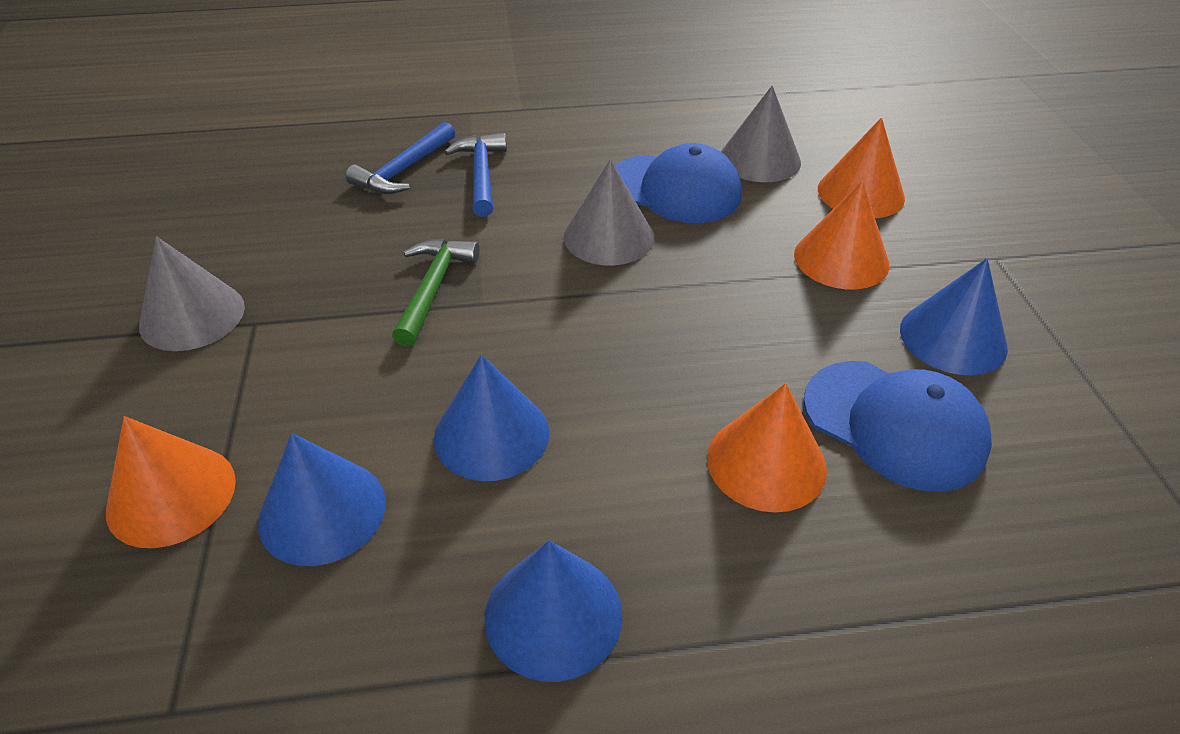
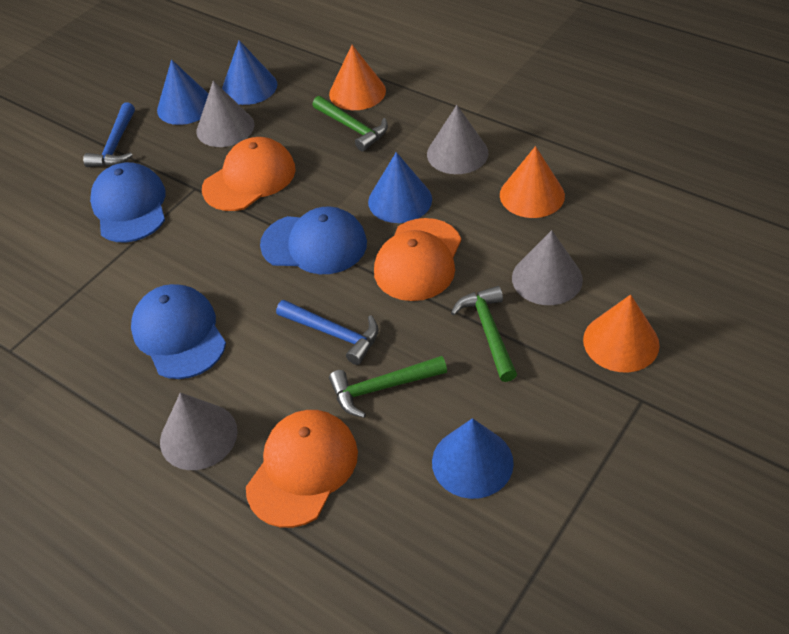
blue cap: [615,143,742,223] [803,361,992,492] = 2 -> [90,162,165,243] [131,284,226,379] [260,206,367,274] = 3
green hammer: [392,239,479,347] = 1 -> [312,96,388,152] [329,356,447,418] [451,286,517,382] = 3
grey cone: [139,236,245,351] [564,159,654,265] [721,85,801,182] = 3 -> [160,393,238,470] [196,81,254,147] [427,105,489,174] [512,230,583,305] = 4
orange cap: none = 0 -> [202,137,296,211] [246,410,358,528] [374,218,461,301] = 3
orange cone: [106,416,236,548] [707,383,827,513] [794,181,889,289] [818,117,905,218] = 4 -> [329,45,386,110] [500,146,565,218] [583,294,660,372] = 3

